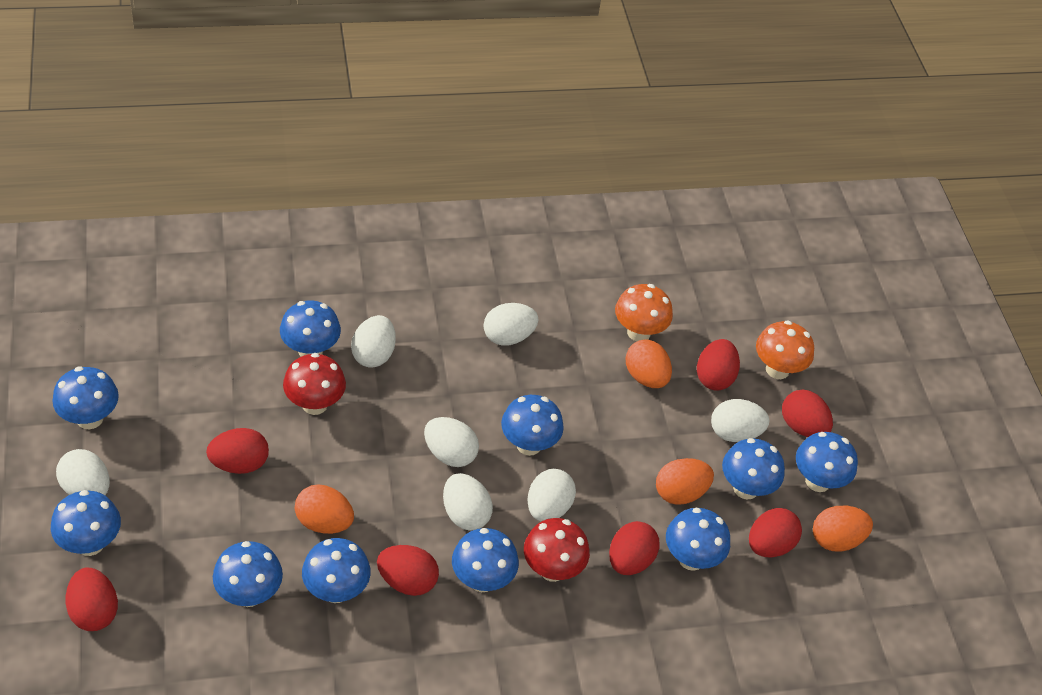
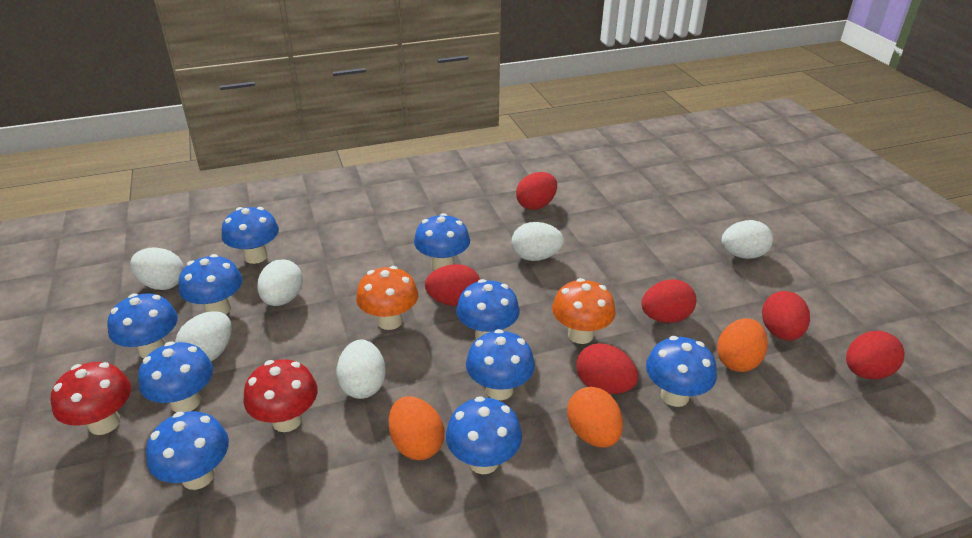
orange egg: [295,484,354,534] [626,339,672,388] [656,458,714,505] [813,506,873,552] = 4 -> [388,396,444,460] [567,387,623,447] [717,318,768,372] = 3
red egg: [66,568,118,631] [206,428,269,474] [377,545,439,596] [609,521,660,575] [697,339,740,391] [749,508,802,558] [782,389,833,437] = 7 -> [425,264,480,306] [516,172,557,210] [576,343,638,394] [641,279,697,323] [762,291,810,341] [846,331,905,379] = 6
white egg: [56,449,110,495] [351,315,396,368] [424,417,479,467] [443,473,493,531] [484,303,539,346] [527,469,576,521] [711,399,769,442] = 7 -> [130,247,184,290] [175,311,232,362] [257,259,303,306] [336,340,386,399] [512,222,564,261] [722,220,773,259] = 6

